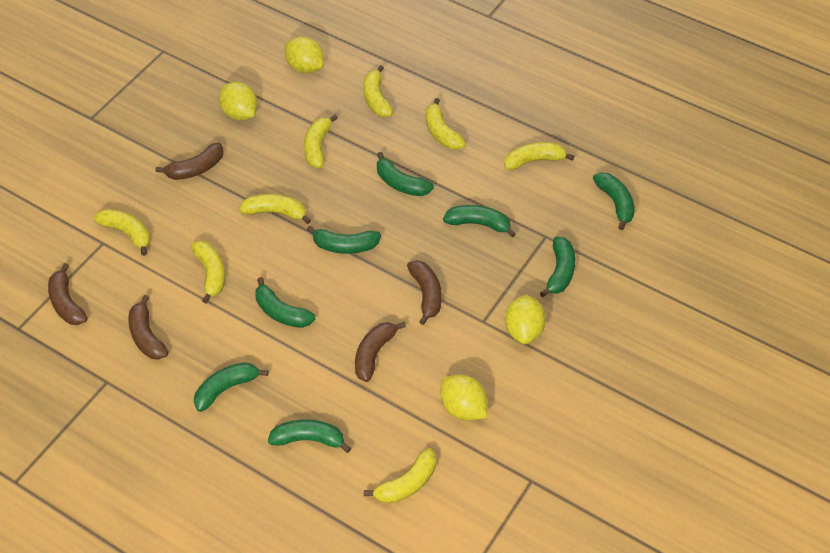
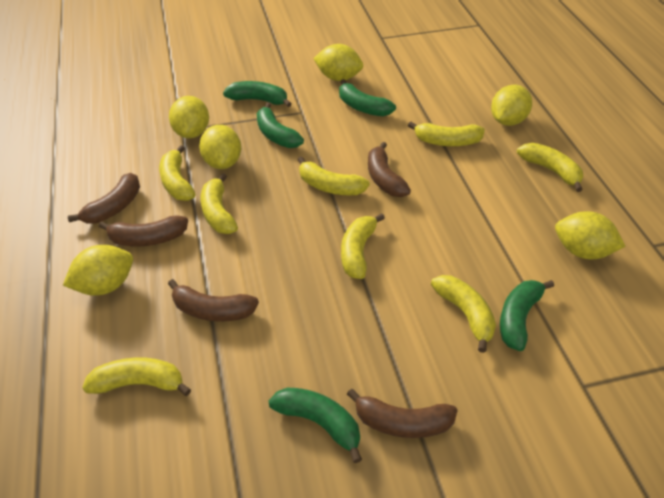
green banana: [194,362,268,412] [255,277,316,328] [268,419,351,453] [307,226,381,254] [377,152,434,196] [443,205,516,237] [540,237,575,297] [593,172,635,230] = 8 -> [223,81,292,107] [257,103,304,148] [269,387,362,463] [339,79,396,116] [500,280,554,351] = 5
yellow lemon: [219,82,257,121] [285,37,324,73] [441,375,488,421] [505,294,546,344] = 4 -> [63,245,133,296] [169,96,209,138] [199,125,241,169] [313,44,363,81] [491,85,532,126] [555,211,626,259] = 6

